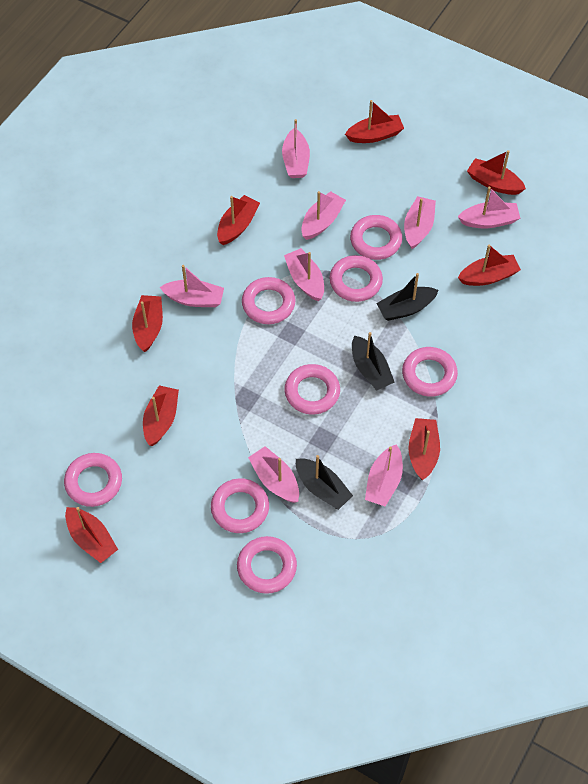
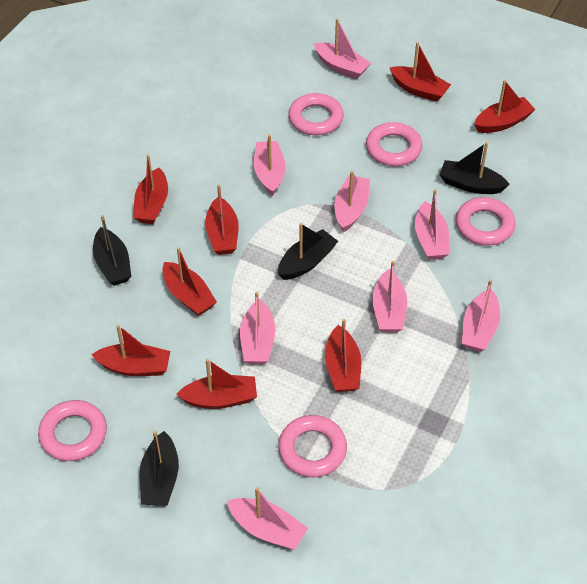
black boat: [296,455,353,510] [352,332,395,390] [376,273,439,321] = 3 -> [93,215,131,286] [140,431,179,506] [278,223,338,280] [439,142,510,194] = 4
pink ring: [64,453,122,507] [211,478,269,533] [237,536,297,594] [242,277,296,324] [284,364,340,415] [329,255,383,302] [350,215,402,260] [402,347,458,397] = 8 -> [38,400,107,461] [278,415,347,477] [288,93,344,135] [366,122,422,166] [456,197,516,246] = 5

